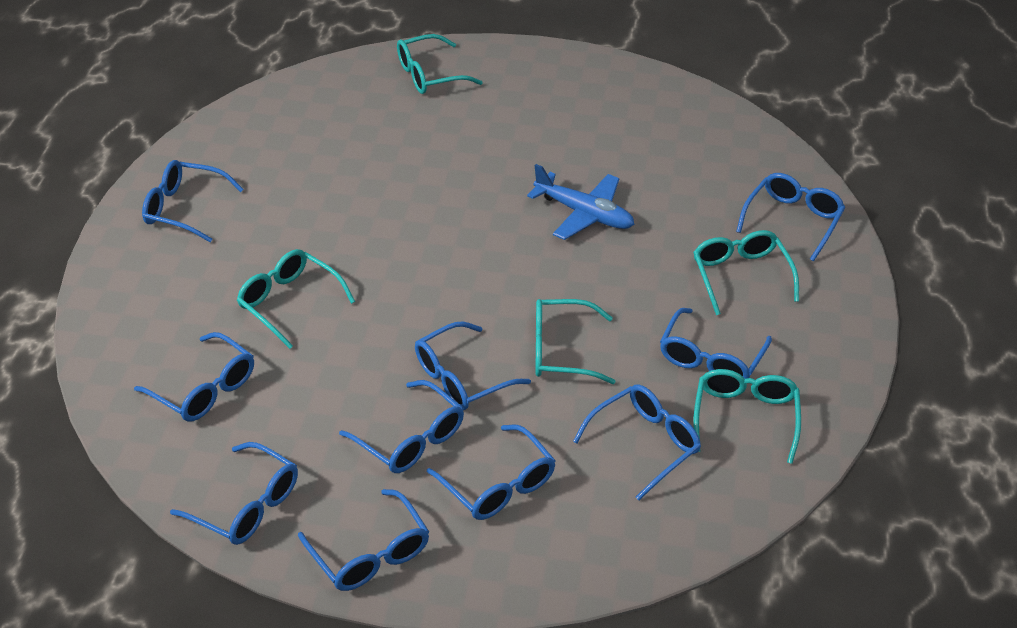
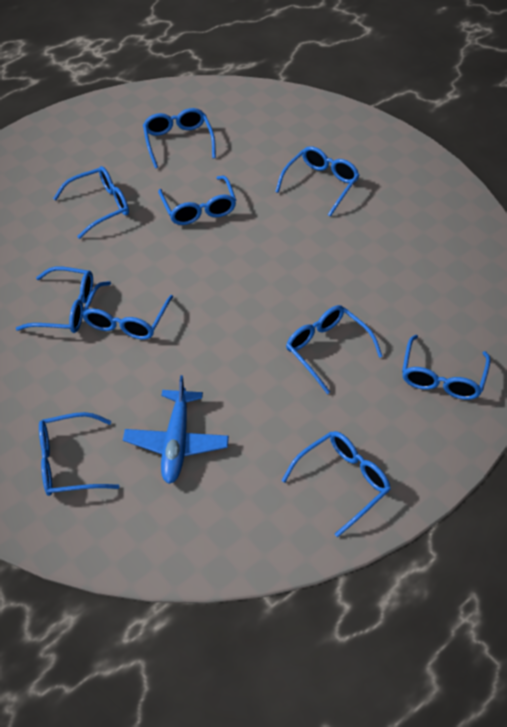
turquoise glasses: [237,249,355,349] [397,34,483,94] [535,299,615,384] [693,230,799,315] [693,369,801,464] = 5 -> none = 0

